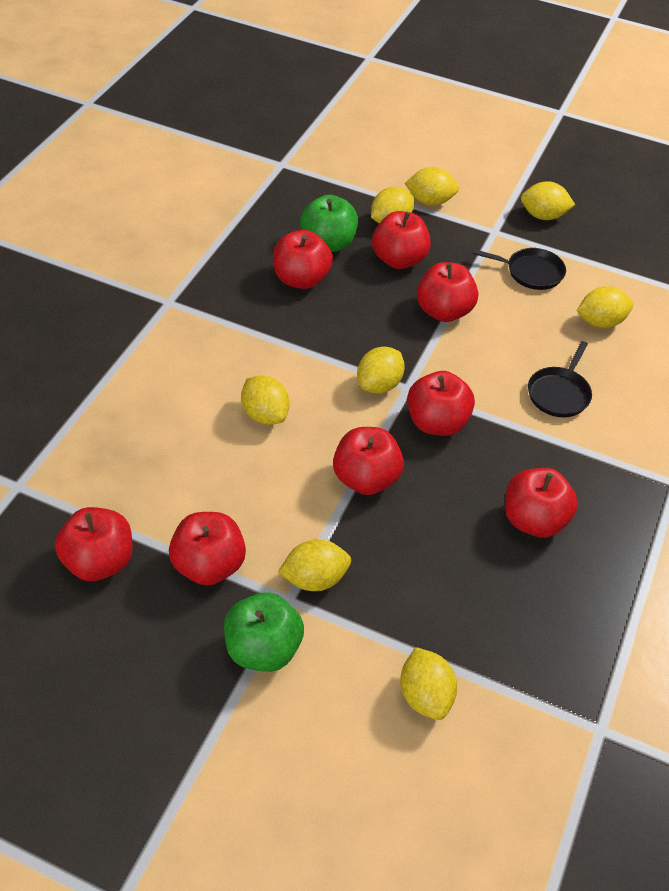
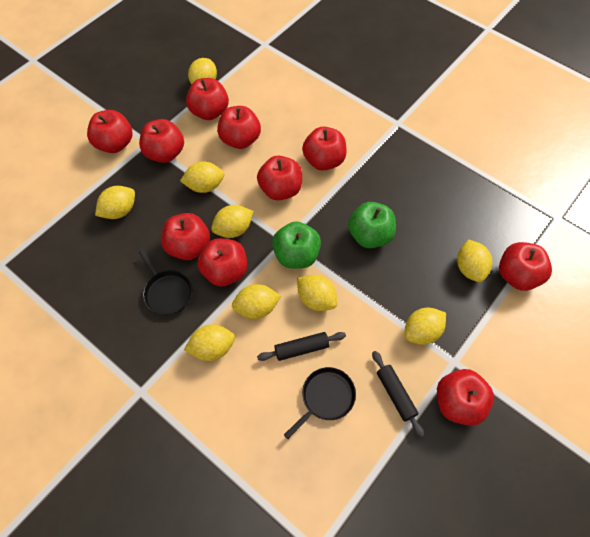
black rolling pin: none = 0 -> [257,332,346,361] [372,351,424,438] = 2
red apple: [55,507,133,581] [169,512,246,585] [273,230,333,289] [333,427,404,495] [372,211,431,269] [407,371,475,436] [417,262,478,322] [505,468,578,538] = 8 -> [87,110,132,153] [139,119,184,163] [161,213,210,260] [186,78,229,120] [197,238,247,286] [217,106,261,149] [257,156,302,200] [302,127,347,171] [437,369,494,426] [499,242,552,291] = 10
yellow lemon: [241,375,289,425] [278,539,351,591] [357,346,405,394] [371,187,414,223] [400,647,457,720] [405,167,459,206] [520,181,575,220] [577,286,633,328] = 8 -> [95,186,135,219] [180,161,224,193] [184,324,235,361] [188,58,217,85] [211,205,254,238] [232,284,281,319] [297,275,337,311] [404,307,446,345] [457,240,492,282] = 9

